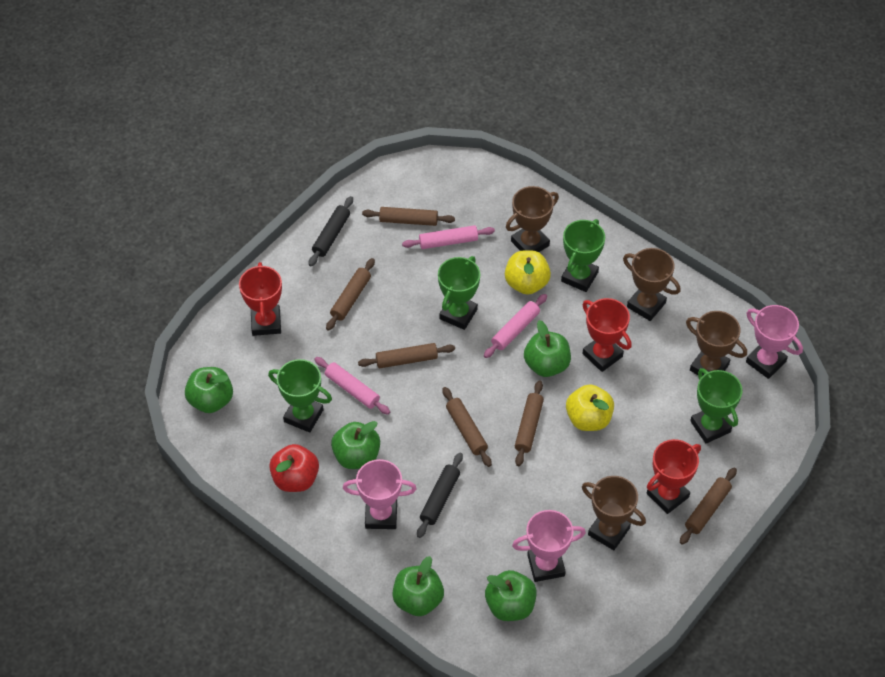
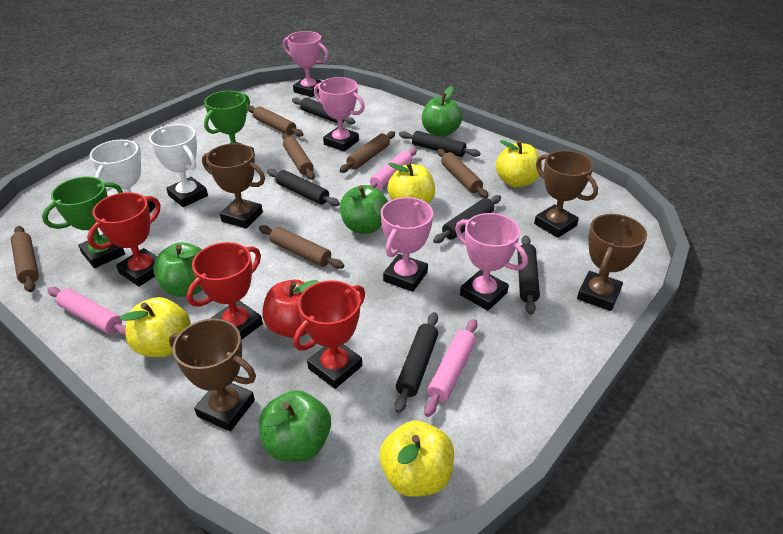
black rolling pin: [309,196,353,266] [417,452,463,538] = 2 -> [267,169,340,206] [292,98,355,125] [395,312,438,413] [399,131,481,157] [433,195,501,243] [518,235,540,315] = 6
green apple: [185,367,233,413] [331,421,380,469] [392,556,444,616] [485,570,537,621] [524,320,571,377] = 5 -> [153,242,202,297] [259,390,331,462] [340,185,388,234] [422,86,462,137] = 4
green trophy: [268,359,332,433] [438,256,480,330] [561,219,605,292] [690,368,742,444] = 4 -> [42,176,125,268] [204,91,255,156] = 2
pink trophy: [343,459,417,529] [512,510,586,582] [746,305,803,379] = 3 -> [283,31,329,97] [314,77,365,152] [381,197,433,292] [455,213,528,311] = 4
white trophy: none = 0 -> [90,140,156,212] [149,124,208,207] = 2
yellow apple: [505,250,551,295] [566,384,614,431] = 2 -> [120,297,191,357] [379,420,454,497] [387,162,435,204] [496,140,542,188] = 4

